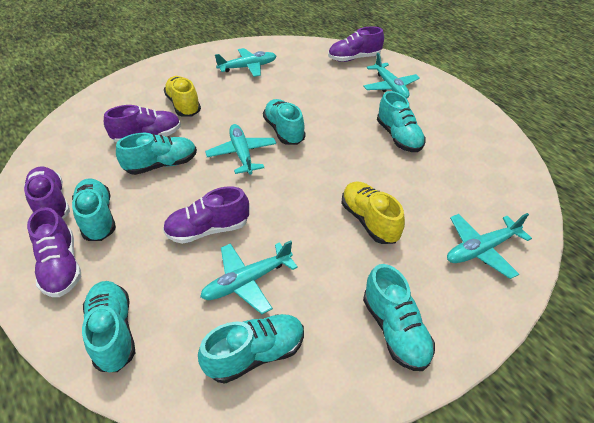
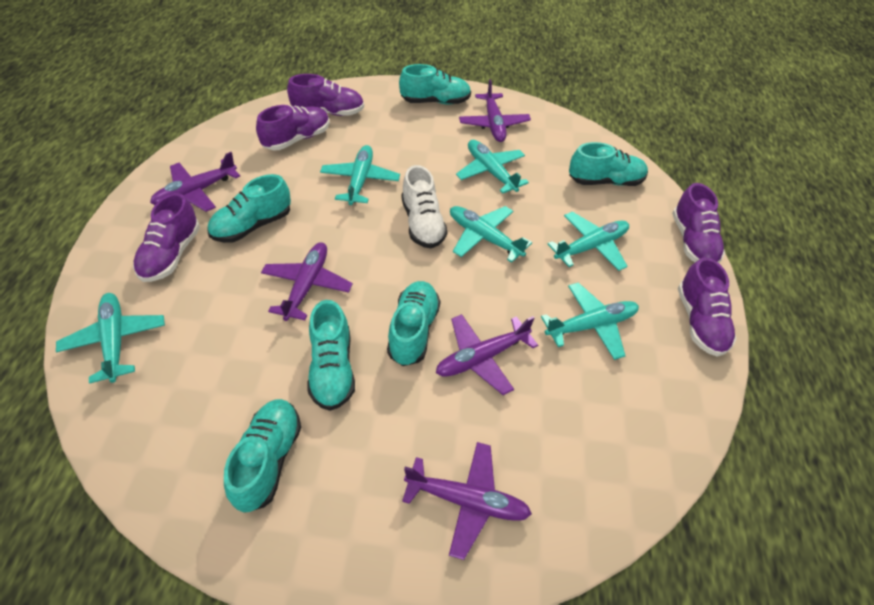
purple plane: none = 0 -> [150,152,240,212] [261,242,353,321] [402,442,532,560] [436,314,538,395] [459,79,531,142] = 5
turquoise plane: [200,241,298,314] [205,124,276,174] [215,48,276,77] [363,53,420,99] [447,213,532,279] = 5 -> [56,293,165,384] [320,145,400,205] [450,206,532,263] [456,140,529,194] [541,283,639,360] [548,212,629,271] = 6
turquoise shoe: [72,178,116,241] [82,281,135,372] [116,133,197,175] [198,314,304,384] [263,99,305,145] [363,264,435,371] [377,91,426,152] = 7 -> [207,174,291,243] [224,399,301,513] [307,300,355,411] [387,281,441,366] [399,64,471,105] [569,142,648,186] = 6
white shoe: none = 0 -> [402,165,448,248] = 1
yellow shoe: [164,76,201,117] [341,181,405,244] = 2 -> none = 0

